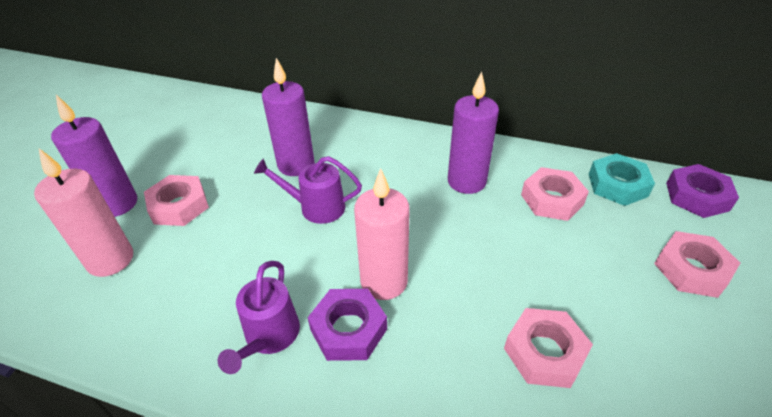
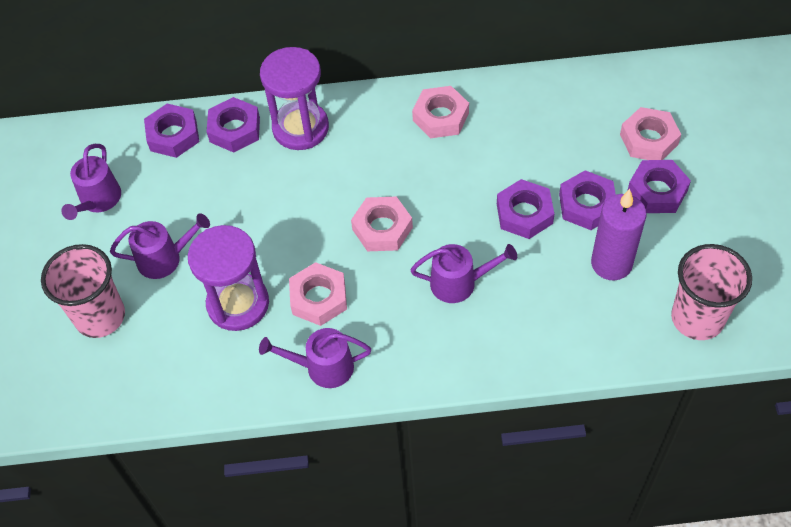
pink candle: [34,149,133,277] [354,168,410,300] = 2 -> none = 0
pink cup: none = 0 -> [41,244,125,338] [671,244,752,340] = 2
purple candle: [51,95,137,217] [262,58,315,176] [448,71,499,194] = 3 -> [591,189,647,280] = 1
purple hourglass: none = 0 -> [188,225,269,331] [260,47,329,150] = 2
purple nut: [307,289,387,361] [666,164,739,218] = 2 -> [144,104,199,158] [207,97,260,153] [497,179,554,239] [559,170,616,230] [627,160,691,213] = 5
purple watering can: [218,261,300,374] [254,156,362,224] = 2 -> [61,144,121,220] [110,213,210,279] [259,328,371,388] [410,244,517,303] = 4
turquoise nut: [589,153,655,206] = 1 -> none = 0

